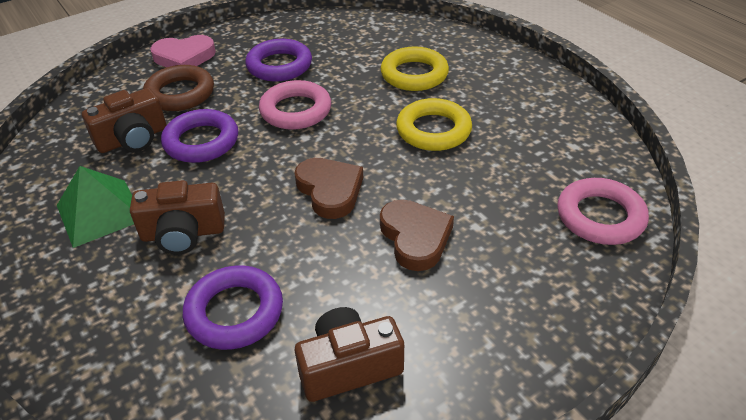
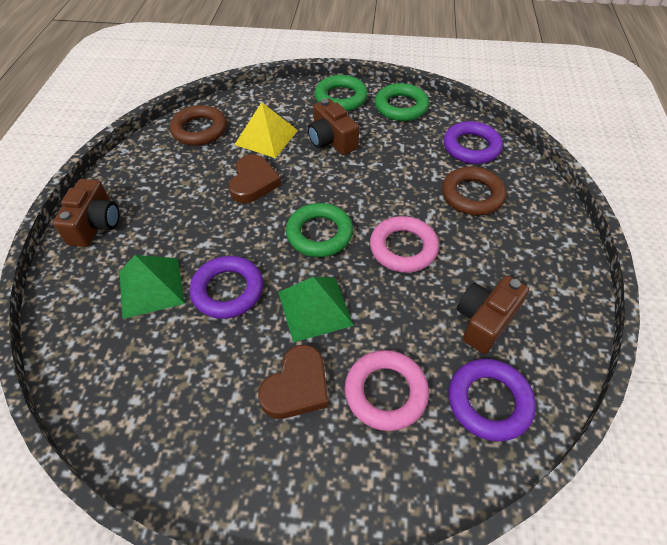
brown ring: [143,65,214,111] = 1 -> [170,105,227,146] [442,166,506,216] = 2
green pyramid: [57,166,134,248] = 1 -> [120,255,185,319] [278,277,354,342] = 2
green ring: none = 0 -> [286,203,353,257] [315,75,368,111] [375,83,429,121] = 3
pink heart: [150,35,216,67] = 1 -> none = 0
yellow pyramid: none = 0 -> [234,102,298,158] = 1
yellow ring: [380,46,449,91] [396,98,472,151] = 2 -> none = 0

